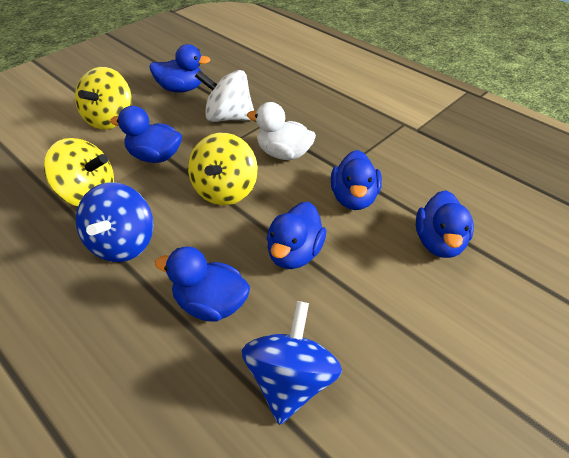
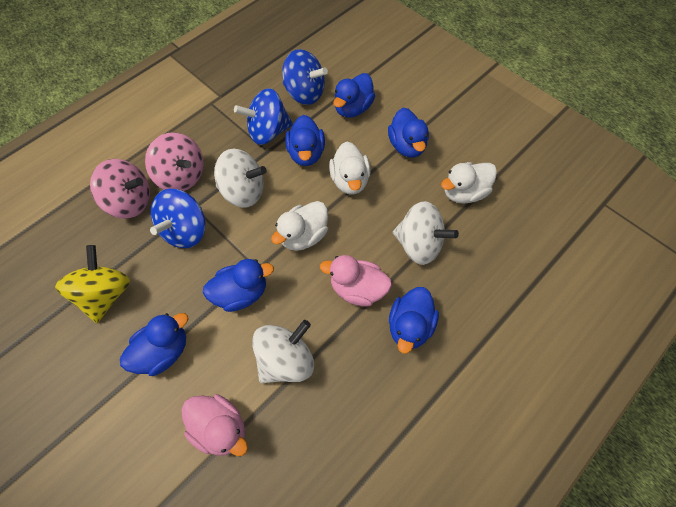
blue spinning top: [76,182,153,262] [241,301,342,425] = 2 -> [150,189,206,248] [234,88,293,145] [282,49,328,105] = 3
pink duck: none = 0 -> [181,394,248,456] [320,255,392,307] = 2
pink spinning top: none = 0 -> [90,159,150,219] [145,132,204,191] = 2
white duck: [247,102,316,160] = 1 -> [271,201,328,251] [329,141,371,195] [441,162,497,204] = 3
white spinning top: [195,70,254,122] = 1 -> [214,149,266,208] [252,320,314,383] [393,201,459,265] = 3
yellow spinning top: [44,138,114,206] [75,67,132,130] [188,133,258,205] = 3 -> [55,245,130,323] = 1

